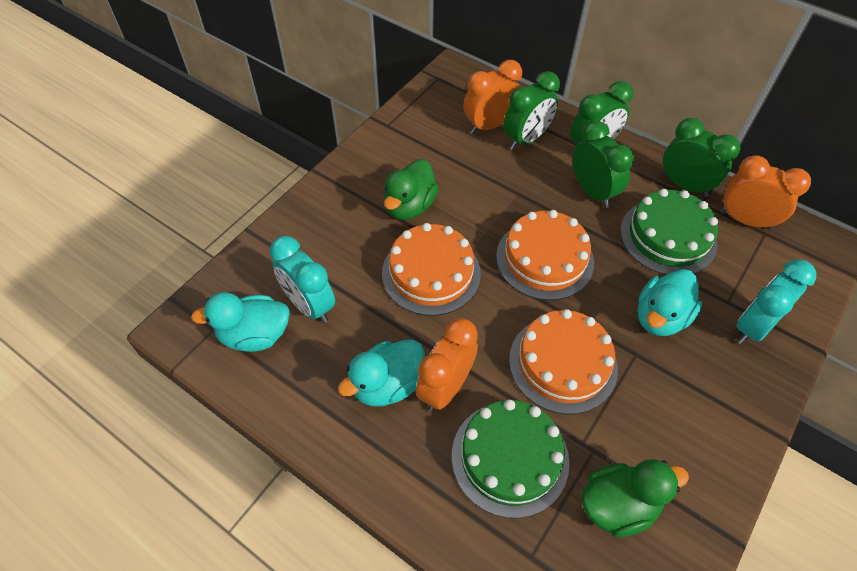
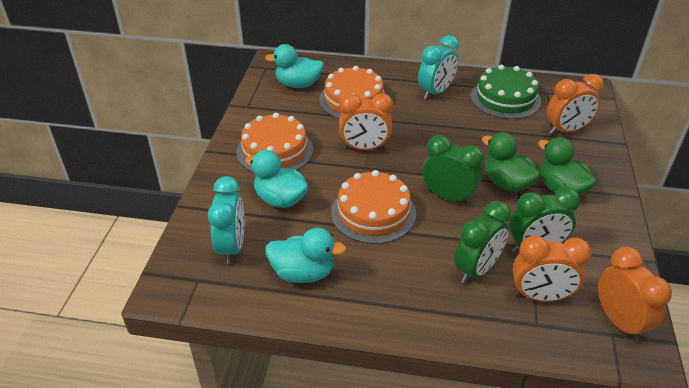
green cake: [452,399,570,518] [620,189,718,275] = 2 -> [471,65,541,119] = 1
green clock: [503,71,560,150] [570,81,633,145] [573,121,634,208] [663,118,740,197] = 4 -> [423,135,484,205] [454,201,511,284] [509,187,580,253] = 3
orange clock: [416,318,478,412] [463,60,522,134] [720,155,811,230] = 3 -> [339,93,393,150] [513,235,591,302] [547,74,604,134] [598,247,672,342] = 4

